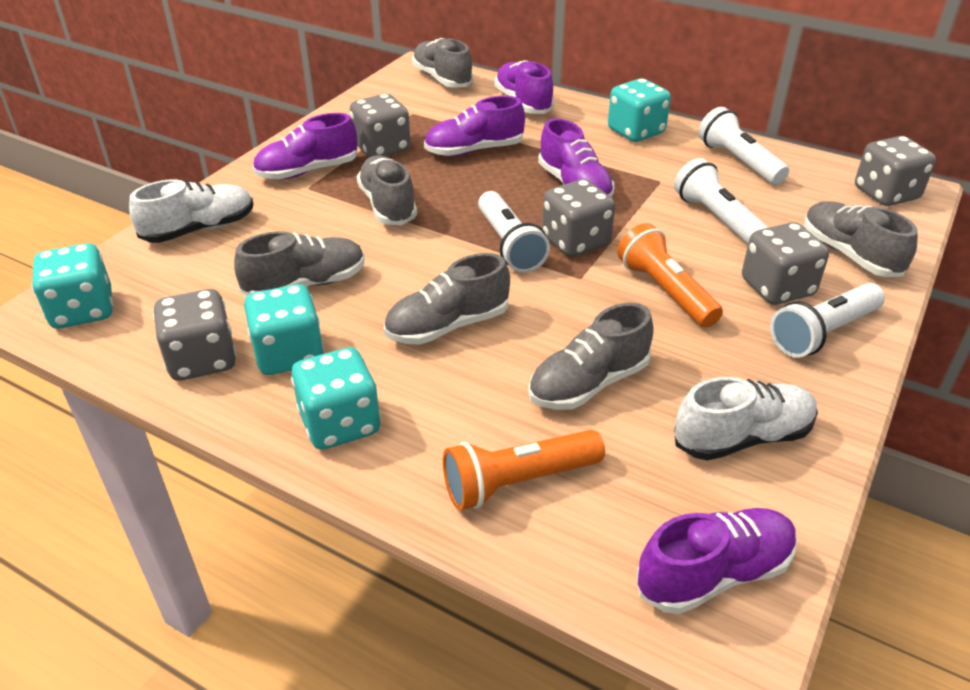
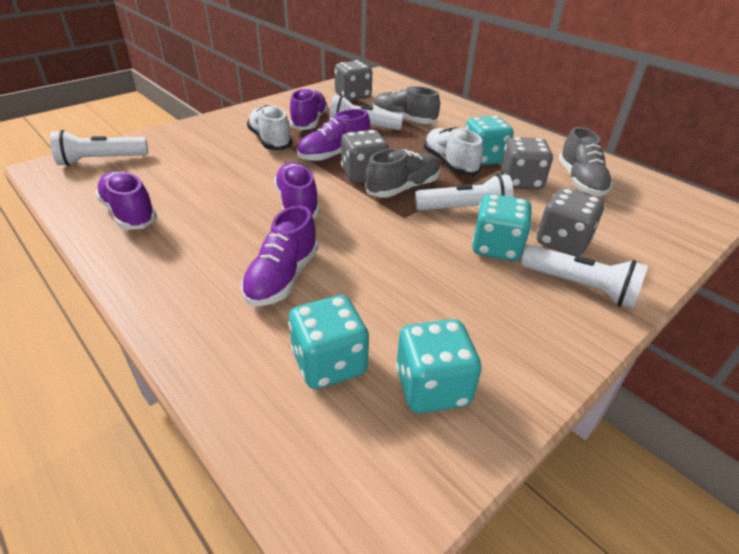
grey dice: [153,289,236,381] [350,94,411,157] [542,179,615,257] [742,222,829,305] [855,136,936,206] = 5 -> [335,60,372,101] [341,130,389,184] [500,137,553,190] [537,188,604,256] = 4
grey shoe: [234,231,365,295] [357,155,417,225] [384,253,510,345] [412,38,473,88] [528,303,654,410] [804,201,918,277] = 6 -> [365,149,440,198] [373,86,440,124] [558,127,613,196] = 3
orange flashlight: [443,430,605,510] [617,223,723,328] = 2 -> none = 0

